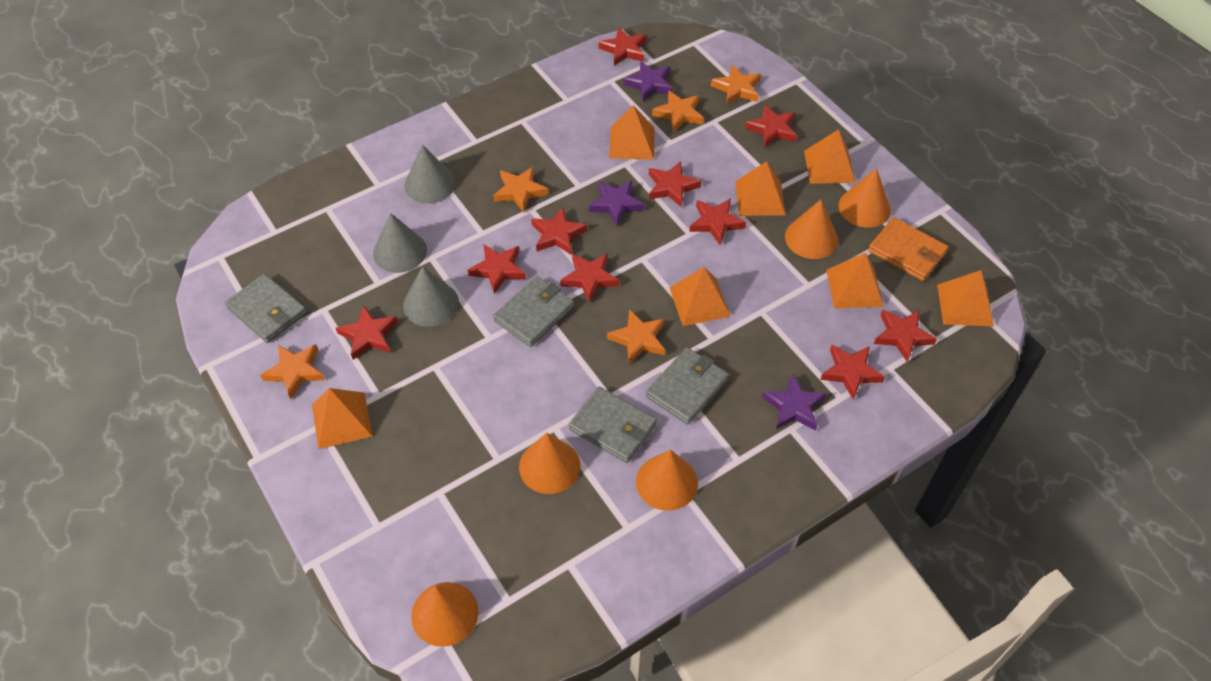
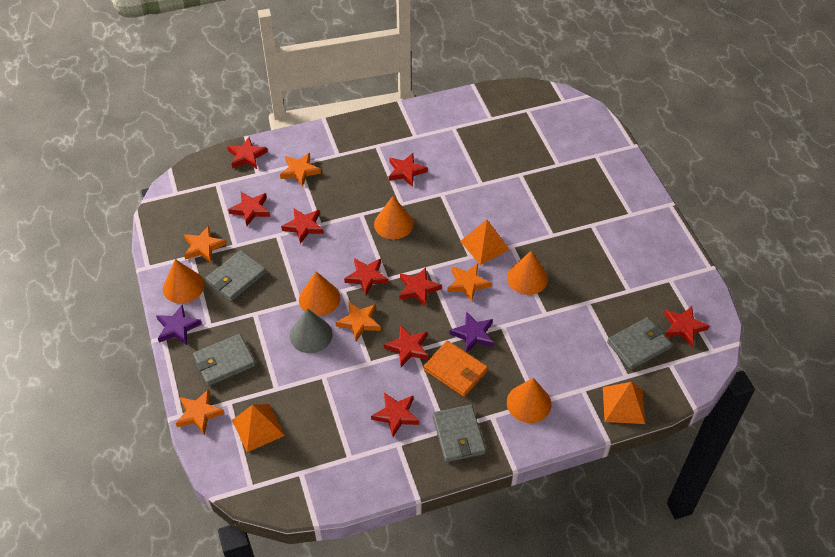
grey cone: [373,213,427,273] [403,266,459,327] [405,144,456,204] = 3 -> [290,308,333,353] = 1
orange pyramid: [312,388,373,449] [609,105,655,160] [669,267,731,326] [735,161,785,216] [804,129,855,184] [826,253,883,309] [937,270,994,326] = 7 -> [232,404,285,452] [460,220,510,265] [603,382,645,424] = 3
purple star: [589,181,645,226] [623,61,673,102] [762,374,826,431] = 3 -> [156,305,202,345] [449,312,493,353] = 2
red star: [336,305,398,360] [468,244,526,294] [531,207,587,255] [560,253,619,303] [598,27,647,66] [649,161,701,208] [690,198,746,245] [745,105,797,147] [820,345,885,400] [874,310,937,362] = 10 -> [227,137,268,169] [228,192,270,226] [281,208,324,244] [344,258,389,295] [371,393,419,437] [384,325,428,367] [389,153,428,187] [399,267,442,307] [664,306,709,347] = 9

